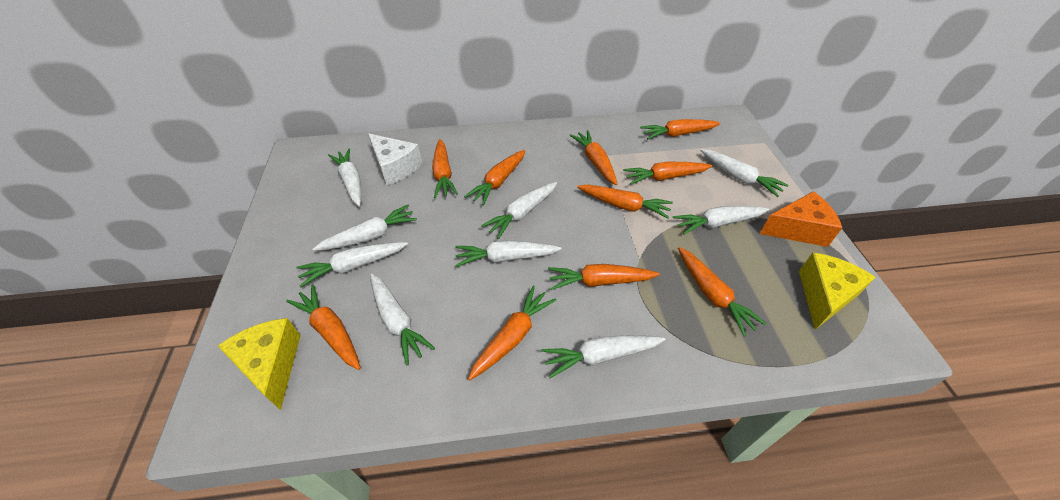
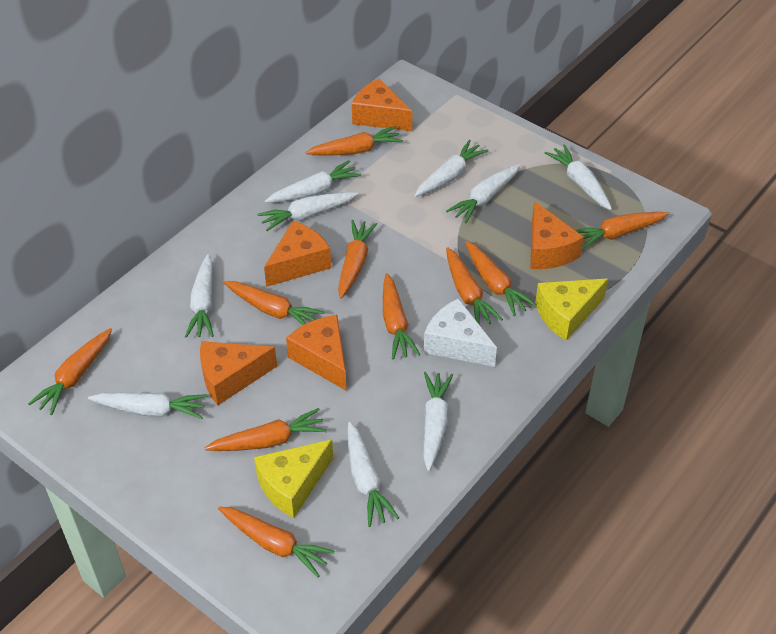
orange cheese: [760,191,842,247] = 1 -> [200,341,277,405] [264,221,331,287] [286,315,347,391] [352,78,413,131] [530,201,584,269] = 5

